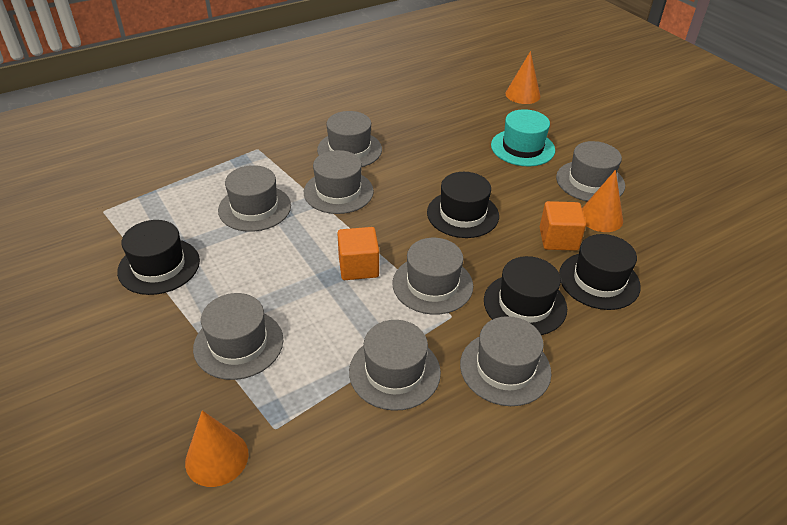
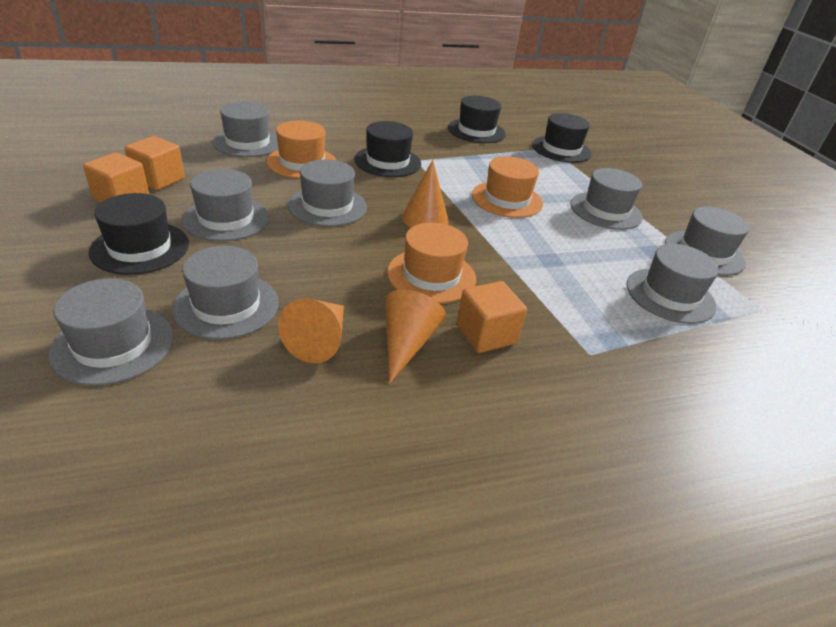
orange cube: [337,227,379,280] [540,201,586,251] = 2 -> [83,152,149,203] [125,136,185,190] [457,281,527,353] = 3
orange hat: none = 0 -> [266,121,336,179] [387,222,476,304] [472,156,543,218] = 3
turquoise hat: [491,109,555,166] = 1 -> none = 0

